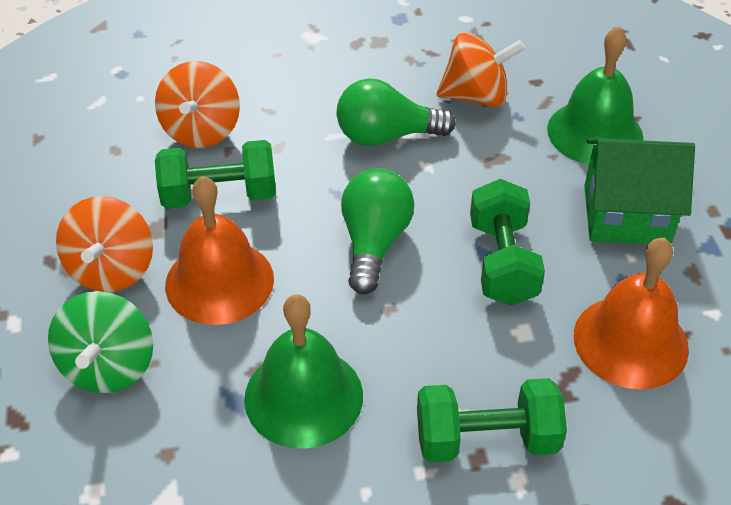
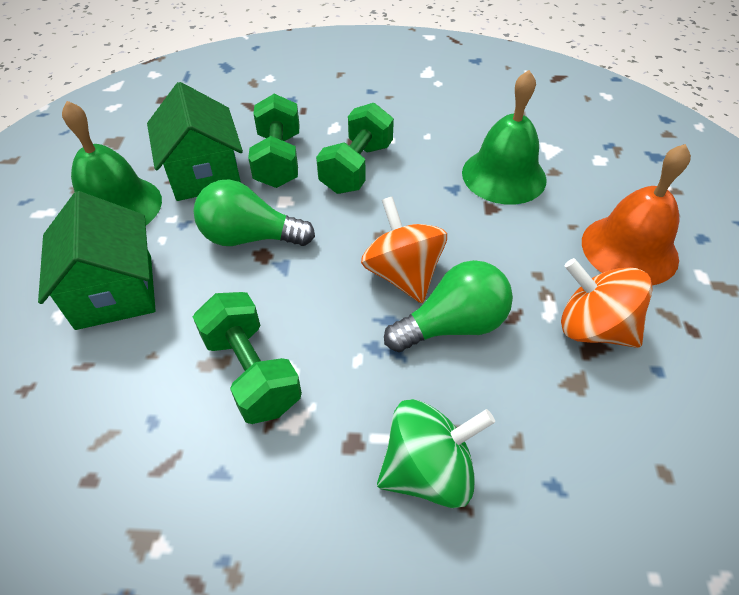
green house: [584,138,695,244] = 1 -> [38,191,156,330] [147,82,243,201] = 2
orange bell: [165,176,274,325] [574,238,689,389] = 2 -> [582,144,691,285] = 1
orange spinning top: [56,196,153,292] [155,61,240,148] [437,32,526,107] = 3 -> [361,197,447,303] [561,258,653,348] = 2

